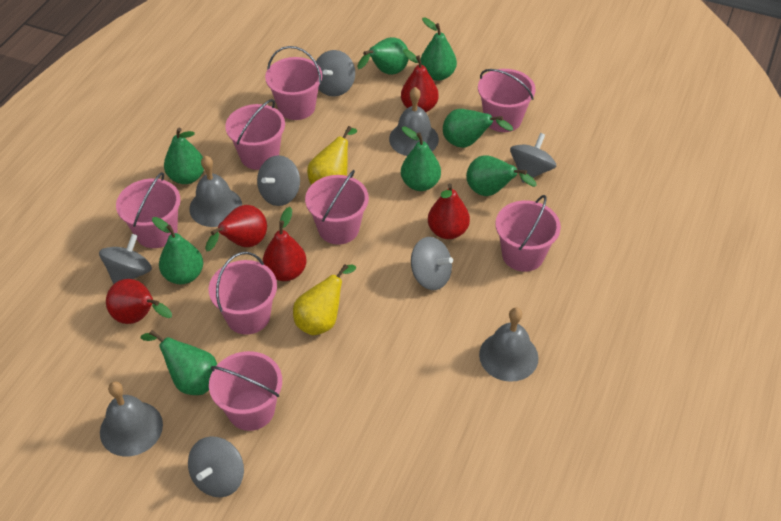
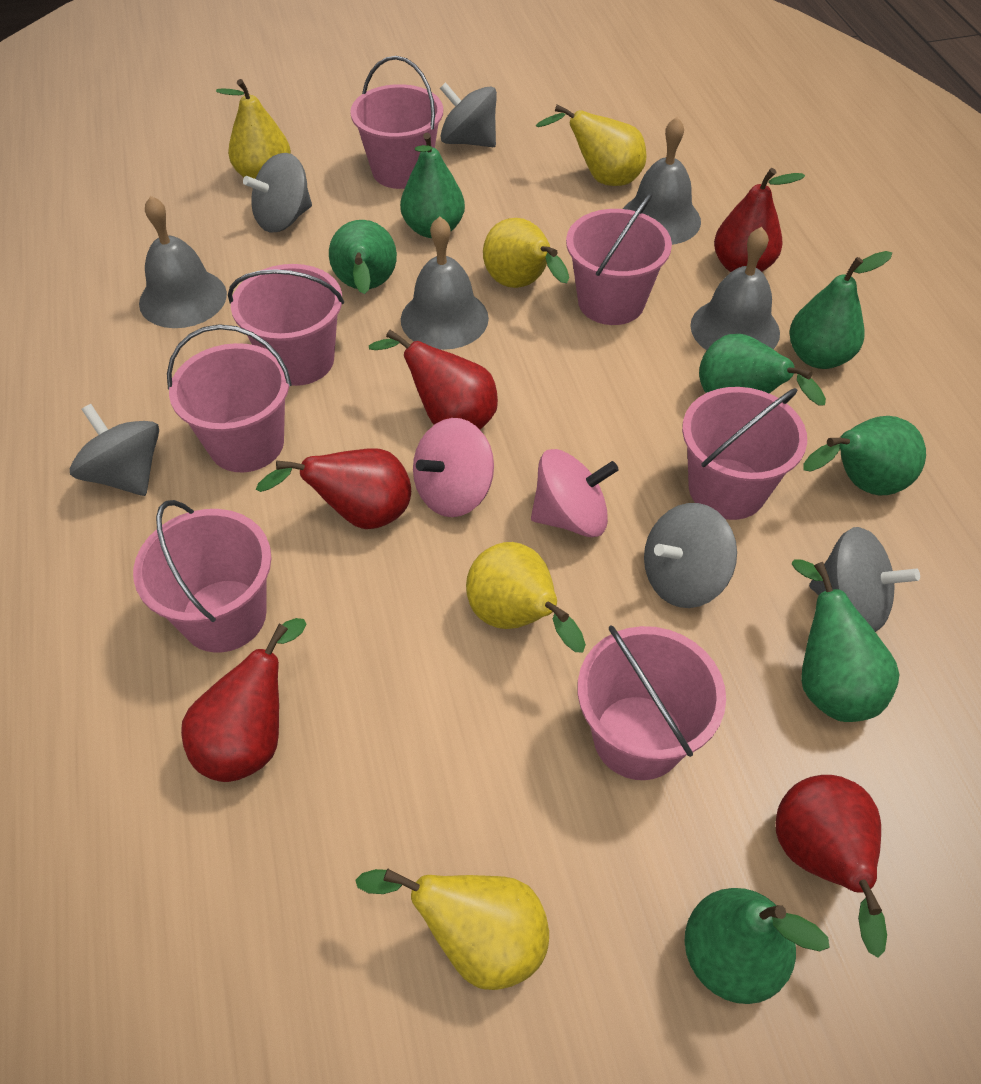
green pear: [141,330,217,395] [152,217,203,284] [164,128,204,184] [357,37,409,75] [401,126,441,191] [421,18,457,81] [443,109,513,148] [466,155,537,196] = 8 -> [329,220,397,294] [400,133,465,238] [684,888,830,1004] [699,334,826,405] [789,251,892,369] [792,559,900,722] [803,416,926,495] = 7
grey spinning top: [99,234,152,284] [188,436,244,497] [257,155,300,206] [316,50,355,97] [411,237,453,290] [510,133,556,183] = 6 -> [70,404,159,496] [243,153,312,232] [440,82,497,147] [644,503,737,608] [809,527,920,632] = 5
pink bucket: [116,172,181,248] [209,252,277,335] [209,351,282,431] [225,99,285,170] [265,46,322,120] [305,170,369,245] [478,69,536,132] [495,195,561,272] = 8 -> [133,500,272,653] [167,324,292,472] [228,264,344,386] [350,56,443,189] [566,193,672,325] [578,625,726,780] [682,387,807,520] = 7
pink spinning top: none = 0 -> [413,418,494,517] [531,449,619,537] = 2
yellow pear: [293,264,356,335] [307,126,357,185] = 2 -> [216,79,291,179] [356,869,549,990] [466,542,586,652] [483,218,569,288] [536,105,647,186] = 5

